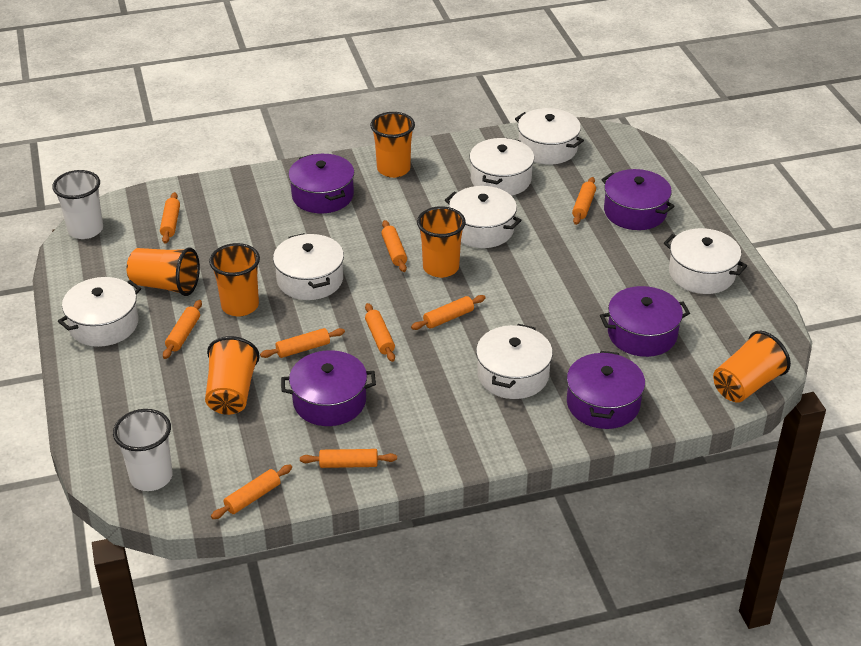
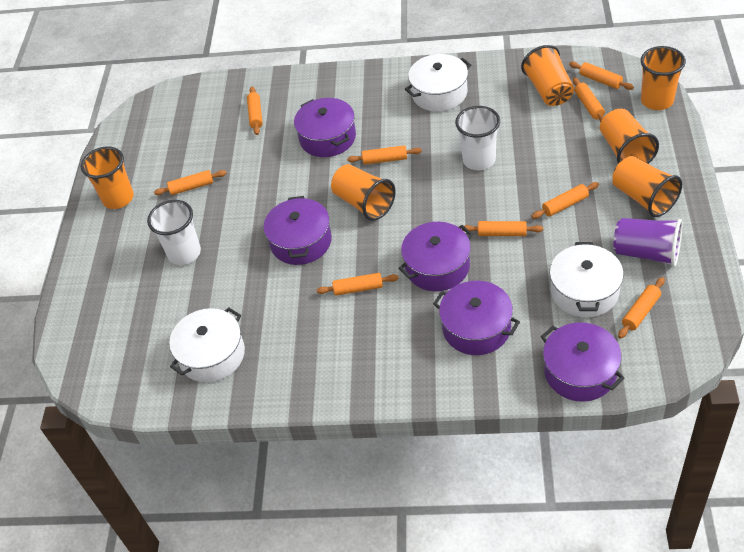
purple cup: none = 0 -> [613,218,682,267] = 1
white pot: [58,277,141,347] [273,233,344,300] [445,186,522,248] [470,138,534,196] [476,324,553,399] [515,108,584,165] [664,228,747,294] = 7 -> [169,307,245,383] [405,54,471,112] [550,242,624,318] = 3

